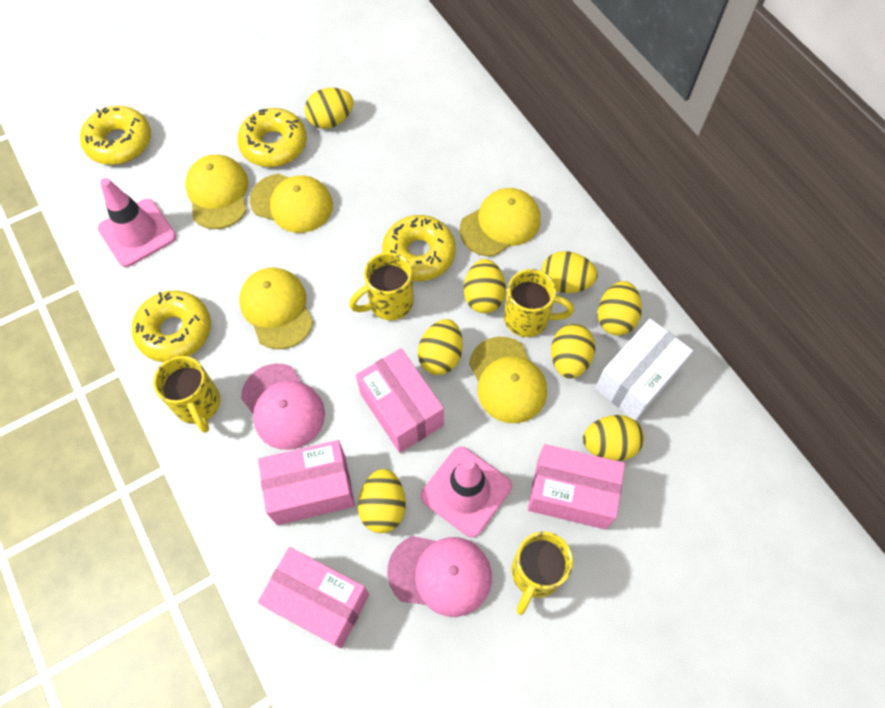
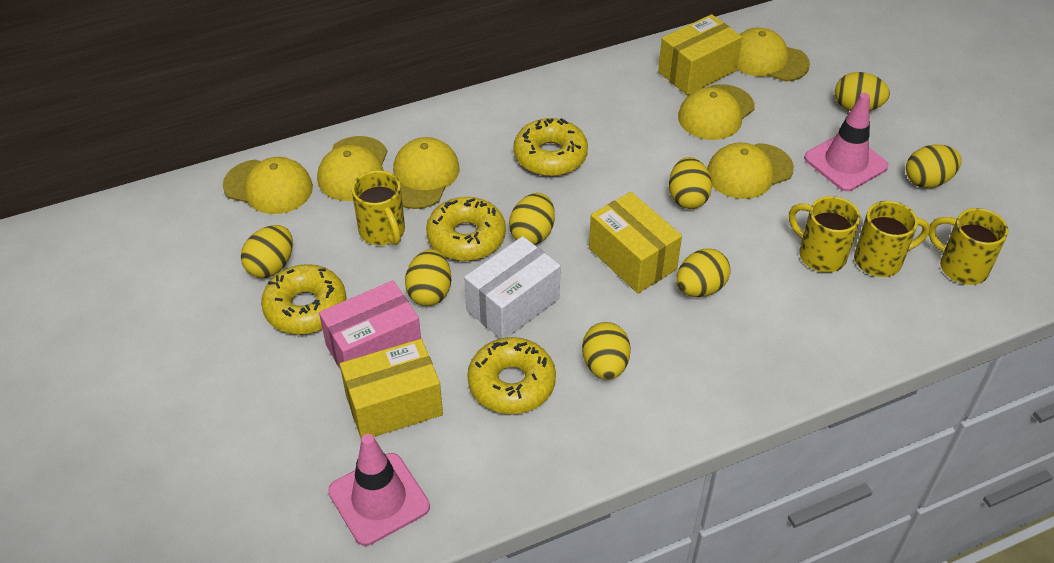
pink box: [258,440,355,525] [258,547,369,648] [356,348,444,453] [528,444,625,529] = 4 -> [319,280,421,370] = 1
pink cap: [241,363,325,450] [387,536,492,617] = 2 -> none = 0
yellow box: none = 0 -> [340,339,443,440] [589,192,682,293] [658,14,742,95] = 3
yellow cap: [185,155,248,229] [239,268,313,349] [250,174,333,233] [460,188,540,256] [469,337,547,423] = 5 -> [223,157,313,214] [317,136,388,201] [393,137,460,209] [678,84,755,140] [707,142,794,199] [737,28,810,82] = 6

